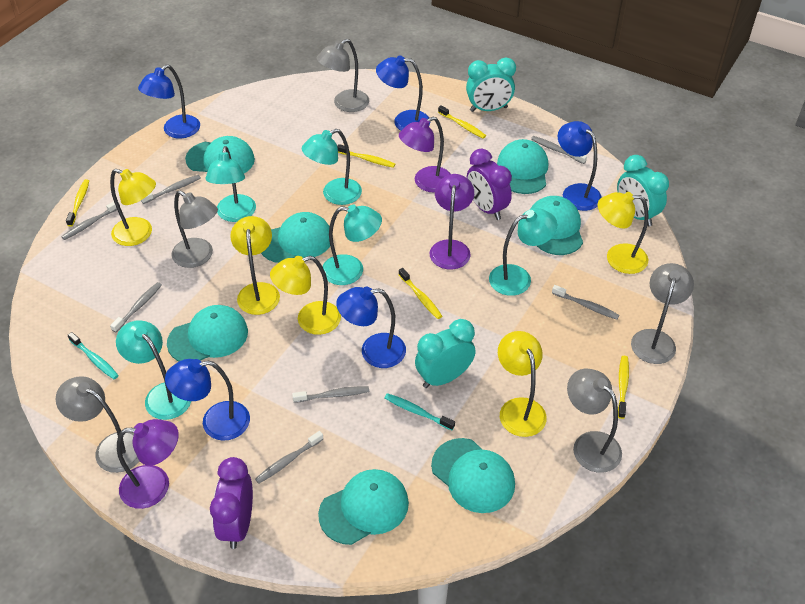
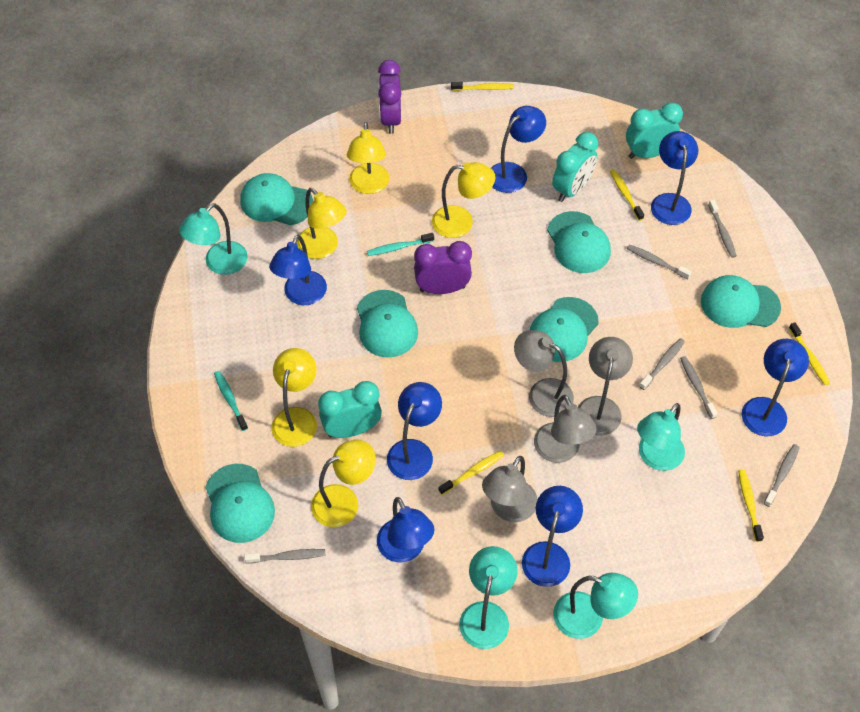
blue lamp: [138,64,200,139] [165,359,250,441] [336,286,406,368] [376,55,430,131] [558,121,602,211] = 5 -> [269,235,327,305] [377,497,434,563] [387,382,442,480] [491,106,546,193] [522,486,583,587] [651,131,698,225] [742,339,809,437] = 7
grey lamp: [56,376,139,473] [171,190,218,268] [316,39,369,112] [567,369,622,473] [631,263,694,364] = 5 -> [482,456,538,522] [514,330,574,417] [534,395,597,463] [578,337,633,435] = 4
grey toothbrush: [61,201,120,240] [110,282,162,333] [141,175,201,204] [255,431,323,484] [292,386,369,403] [531,136,587,164] [552,285,620,320] = 7 -> [244,549,325,564] [627,244,692,279] [639,338,685,390] [680,356,718,419] [708,200,737,258] [764,444,800,507] = 6
purple lamp: [117,419,179,509] [399,117,451,193] [430,174,474,269] = 3 -> none = 0
turquoise cap: [167,305,248,361] [185,136,255,173] [261,212,330,263] [318,469,409,545] [431,438,515,513] [497,139,548,194] [530,196,583,255] = 7 -> [205,464,275,543] [240,173,313,225] [357,290,418,358] [530,297,599,362] [547,211,611,273] [701,275,781,328] = 6
turquoise lamp: [116,320,191,420] [205,146,256,222] [302,129,362,205] [322,205,382,285] [489,208,557,296] = 5 -> [179,203,247,275] [459,546,518,649] [553,573,638,639] [637,403,685,471] = 4

